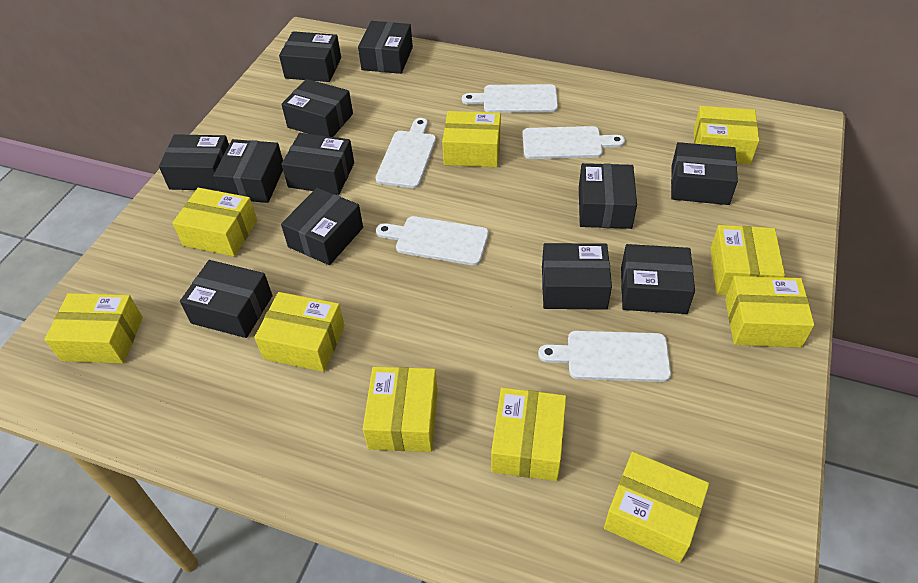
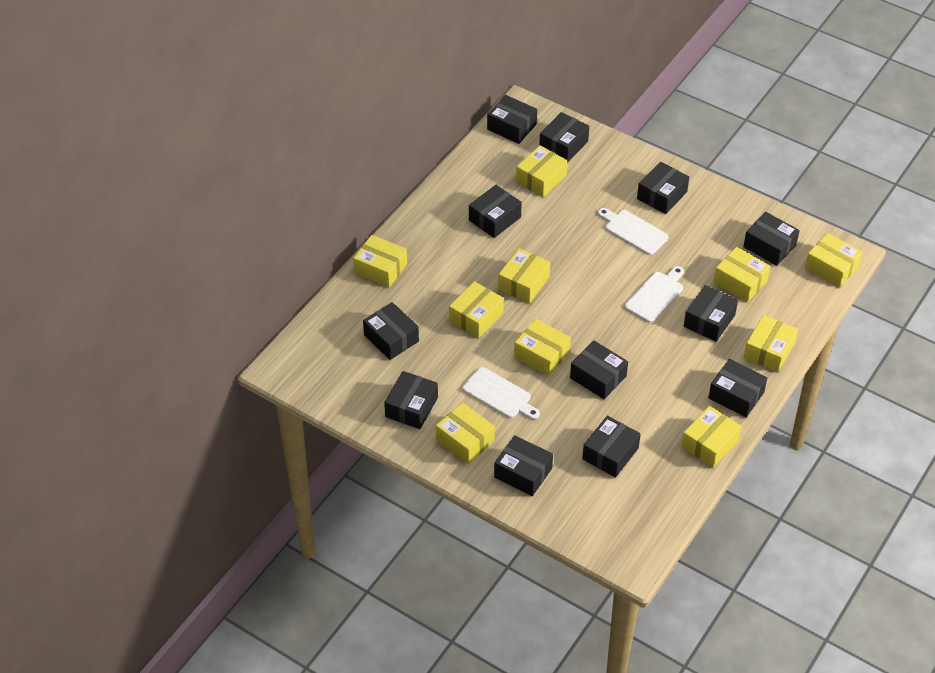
white cutting board: [376,118,436,188] [376,216,489,266] [462,84,558,113] [522,126,625,159] [538,331,671,382] = 5 -> [462,367,540,420] [598,208,669,255] [624,266,684,323] = 3

